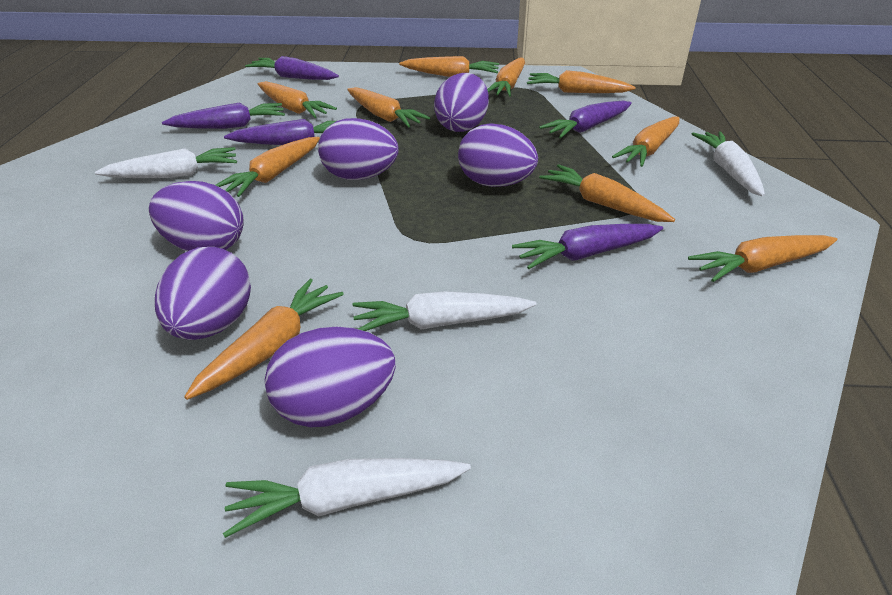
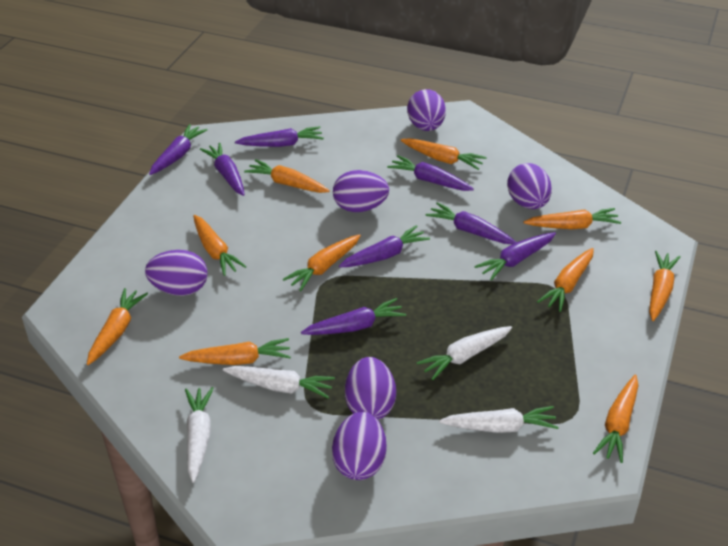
purple carrot: [162,102,285,129] [224,119,336,145] [245,56,339,80] [512,224,663,269] [539,101,632,138] = 5 -> [149,124,208,175] [200,143,245,196] [235,126,324,147] [301,298,406,335] [339,225,430,267] [387,155,474,191] [426,202,516,244] [474,232,556,281] = 8

